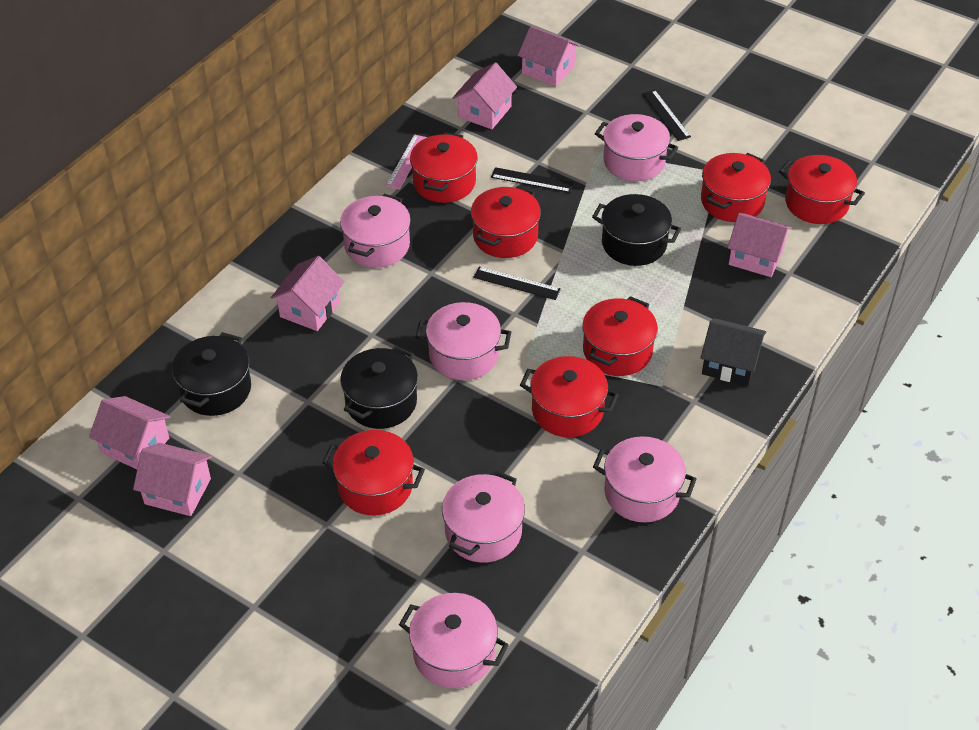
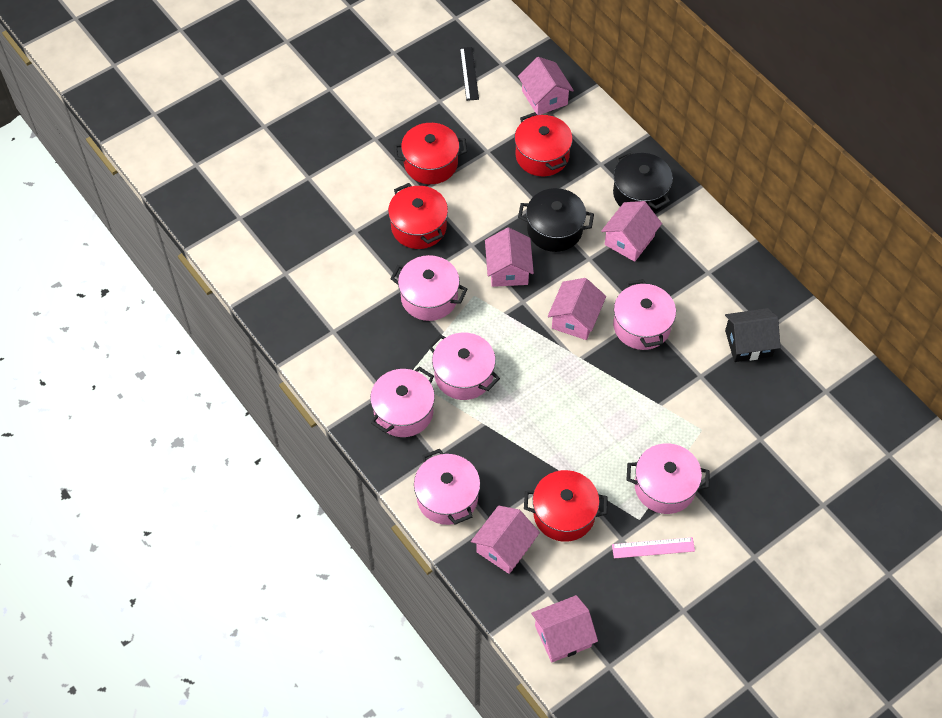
black pot: [172,332,251,416] [340,346,418,429] [592,194,681,266] = 3 -> [518,188,594,252] [613,151,673,213] = 2
black ruler: [473,267,561,300] [491,167,574,193] [642,90,691,141] = 3 -> [460,47,479,101] = 1
red pot: [322,430,425,515] [410,132,478,203] [471,185,541,258] [520,356,618,437] [582,296,658,376] [701,153,771,222] [779,155,865,224] = 7 -> [388,183,448,249] [394,123,467,184] [514,112,573,176] [524,470,608,542] = 4

